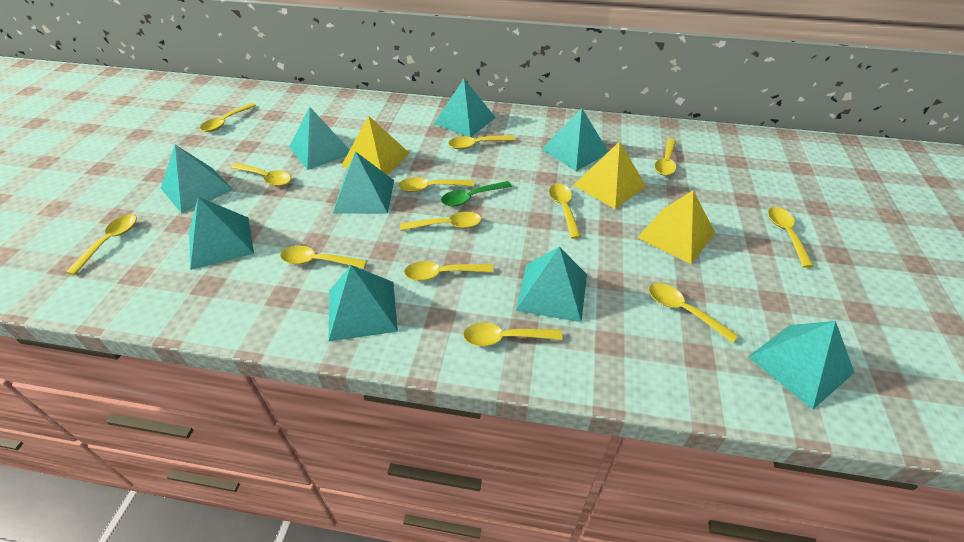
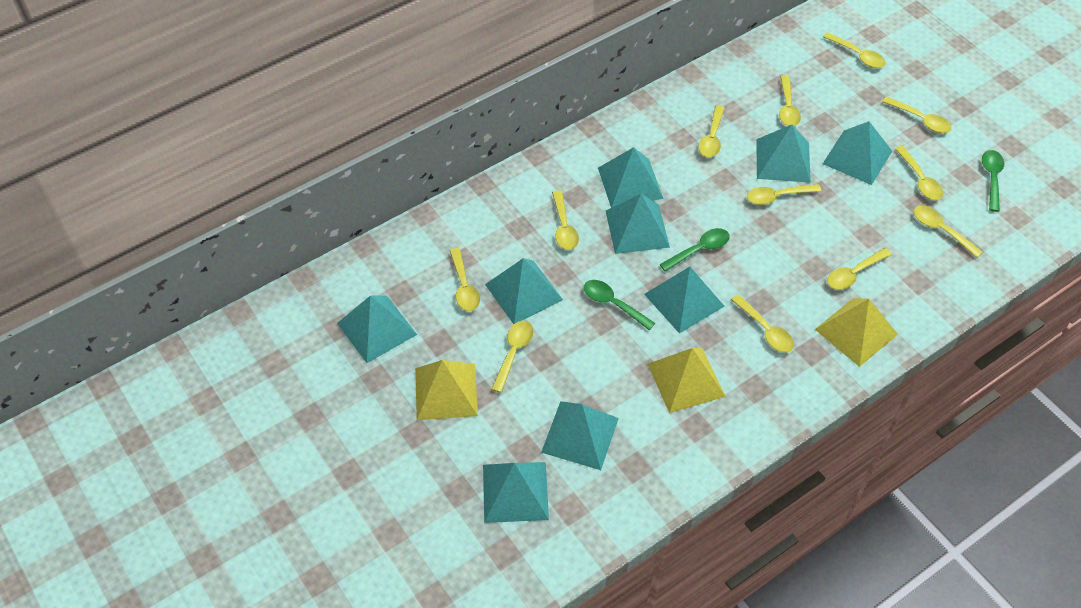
green spoon: [441,181,512,207] = 1 -> [584,280,655,330] [660,228,730,272] [982,150,1004,212] = 3
yellow spoon: [66,214,137,275] [200,103,256,132] [231,163,291,186] [280,246,367,268] [398,177,474,192] [400,212,481,231] [404,261,493,281] [448,135,515,149] [463,322,562,346] [549,184,581,239] [648,283,738,343] [655,139,676,176] [768,207,814,268] = 13 -> [450,248,480,311] [491,320,533,393] [552,190,579,250] [698,105,724,157] [731,294,794,352] [747,184,821,205] [779,75,801,126] [823,32,886,68] [827,248,892,290] [882,96,952,133] [895,146,943,200] [914,205,982,258] = 12

